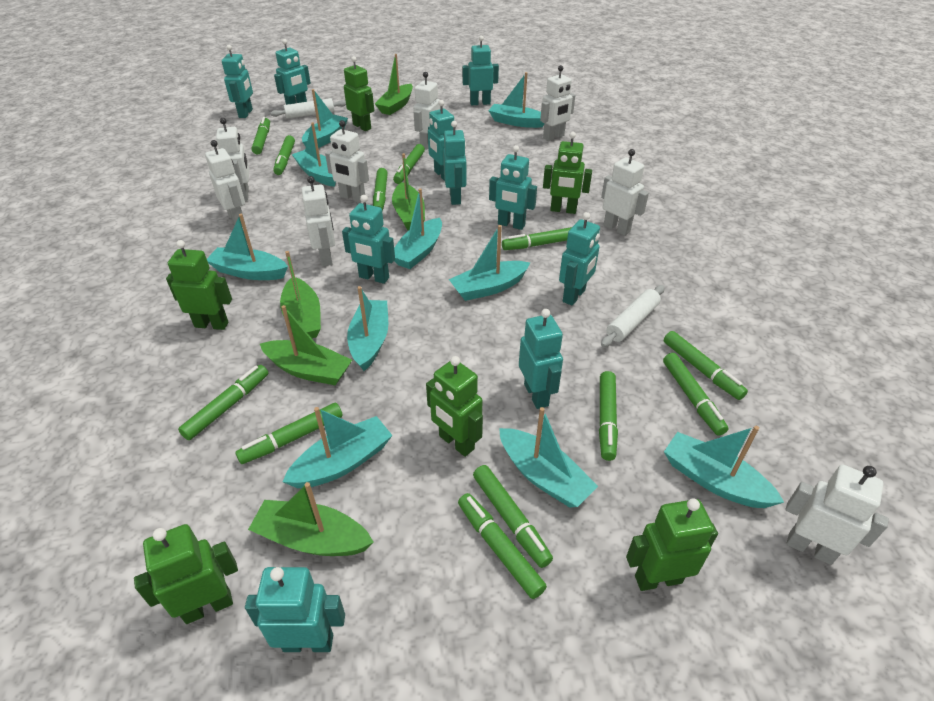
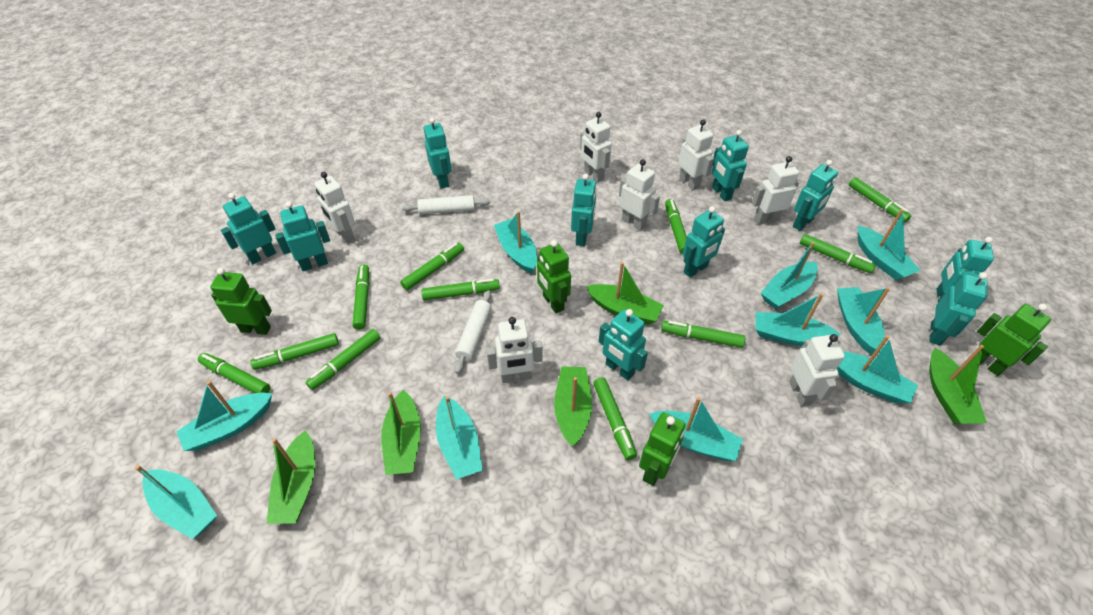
green marker: [178,365,268,440] [235,403,343,464] [251,117,270,155] [273,135,295,175] [373,168,388,211] [393,144,425,184] [458,493,547,599] [473,465,553,568] [502,227,572,250] [599,371,618,461] [663,353,729,436] [664,331,748,400] = 12 -> [198,353,270,393] [250,333,339,370] [306,329,381,390] [352,264,369,330] [400,243,464,290] [421,278,500,301] [593,378,637,460] [661,321,745,348] [665,199,687,254] [800,234,876,273] [849,177,911,222] = 11
green robot: [134,524,238,624] [166,240,232,330] [344,56,374,131] [426,356,483,457] [543,132,592,214] [626,498,718,591] = 6 -> [210,268,272,335] [537,240,571,313] [639,412,685,486] [977,304,1051,376] = 4
white robot: [205,140,245,225] [216,118,249,201] [302,176,335,266] [325,120,369,202] [413,72,440,149] [540,65,575,141] [601,149,649,236] [786,465,889,565] = 8 -> [314,172,355,244] [486,317,542,383] [580,112,612,182] [619,159,660,231] [678,119,714,190] [752,156,799,225] [789,334,845,406] = 7

